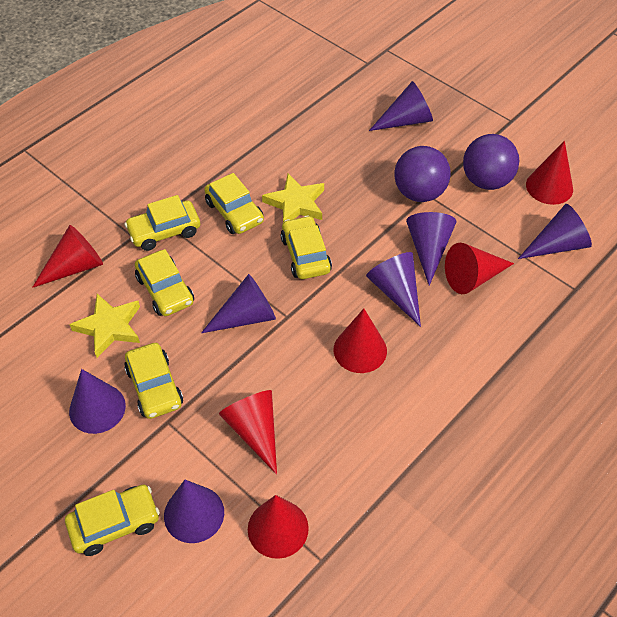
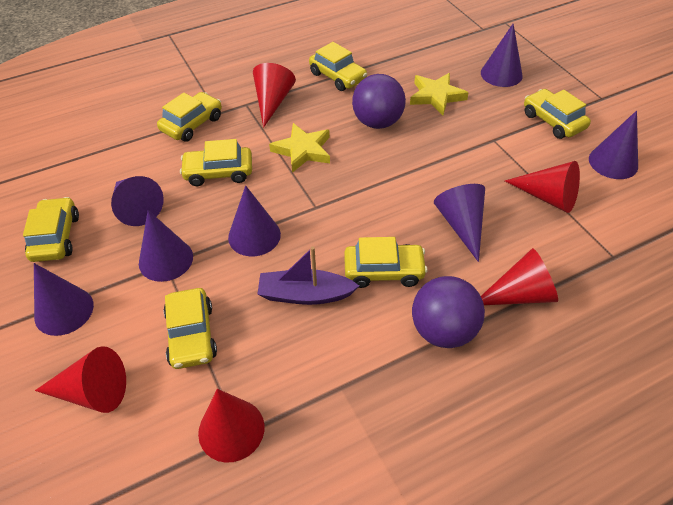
purple boat: none = 0 -> [257,247,359,305] = 1
red cone: [32,225,103,288] [219,390,277,475] [248,495,309,559] [333,308,387,373] [445,243,514,294] [526,141,573,205] = 6 -> [35,346,126,413] [198,389,265,463] [253,63,296,128] [481,248,558,305] [505,161,580,213] = 5
yellow car: [65,485,160,556] [124,195,200,251] [124,343,183,419] [135,249,194,316] [204,173,264,234] [281,215,332,279] = 6 -> [23,197,79,262] [157,92,222,142] [163,288,217,369] [180,139,252,186] [309,42,367,91] [344,237,428,288] [524,89,591,139] = 7

